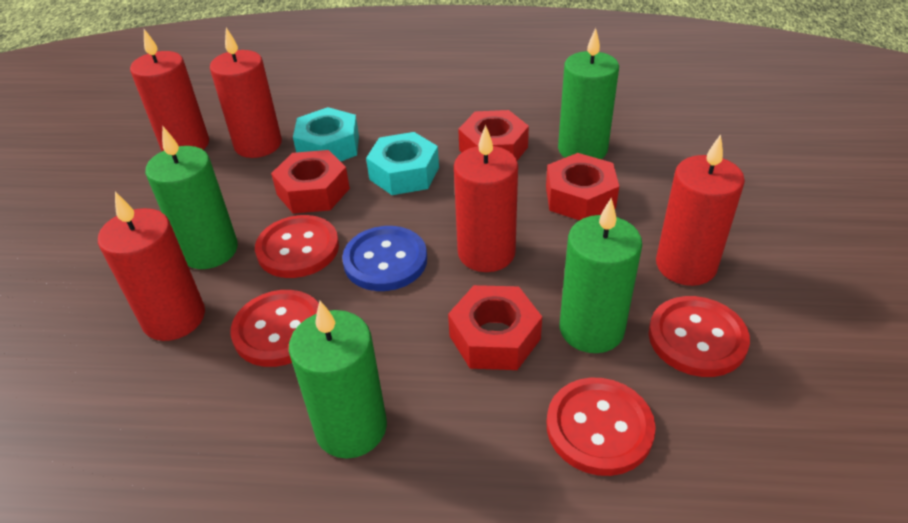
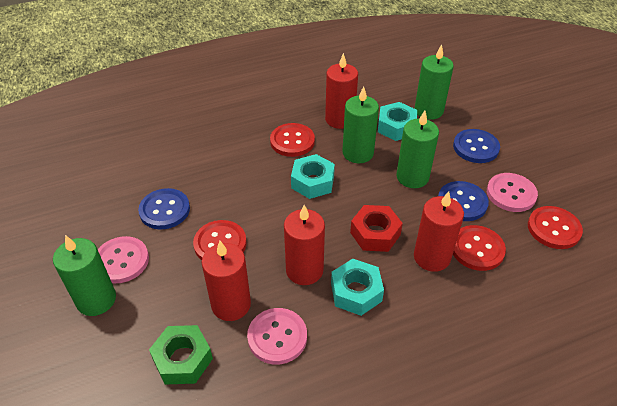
blue button: [342,226,427,291] = 1 -> [138,188,190,230] [438,181,489,221] [453,129,500,163] = 3
green nut: none = 0 -> [149,325,213,384] = 1
pink button: none = 0 -> [98,236,149,283] [247,308,307,364] [487,173,538,212] = 3
red candle: [98,192,205,341] [130,29,209,151] [210,28,282,158] [454,125,518,272] [656,134,745,286] = 5 -> [202,241,251,321] [284,205,325,285] [325,53,358,129] [414,191,464,272] = 4
red nut: [271,150,350,214] [448,285,542,370] [458,110,529,161] [546,153,619,220] = 4 -> [350,205,403,252] = 1
turquoise nut: [293,107,359,162] [366,132,439,195] = 2 -> [291,154,335,199] [331,259,384,316] [378,102,417,141] = 3

